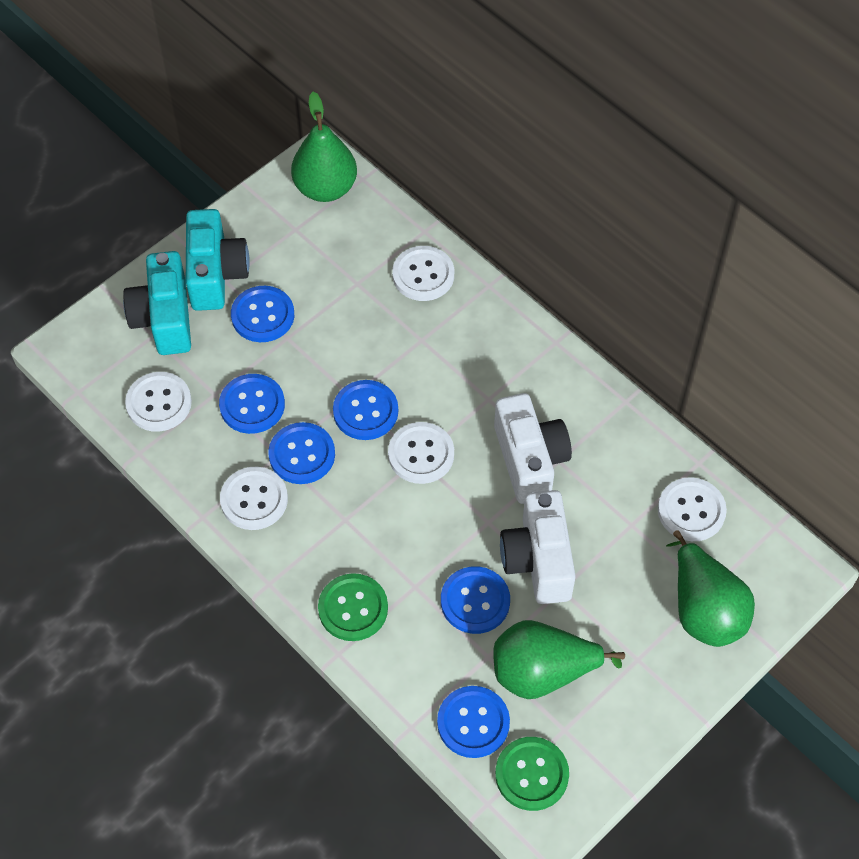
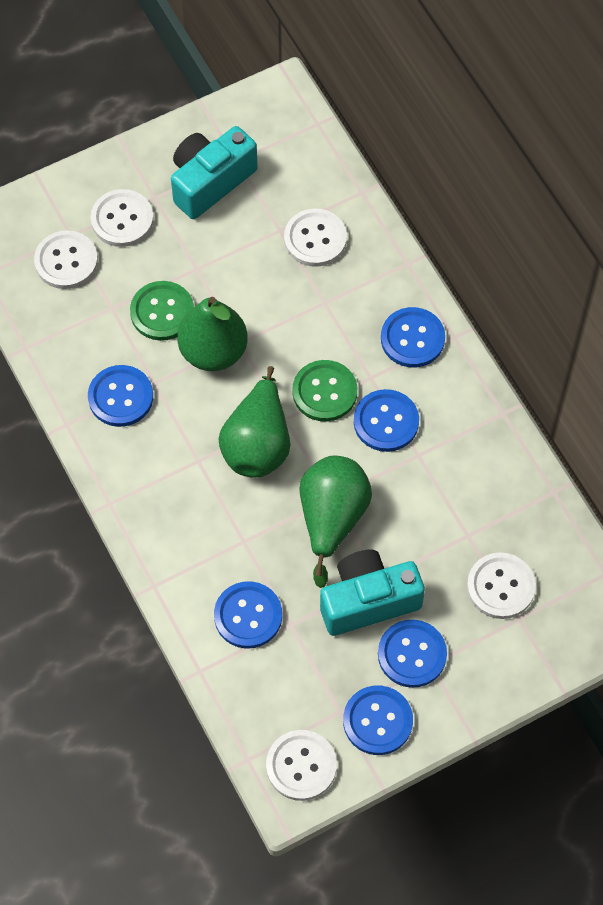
white camera: [494,393,572,504] [500,490,576,604] = 2 -> none = 0

